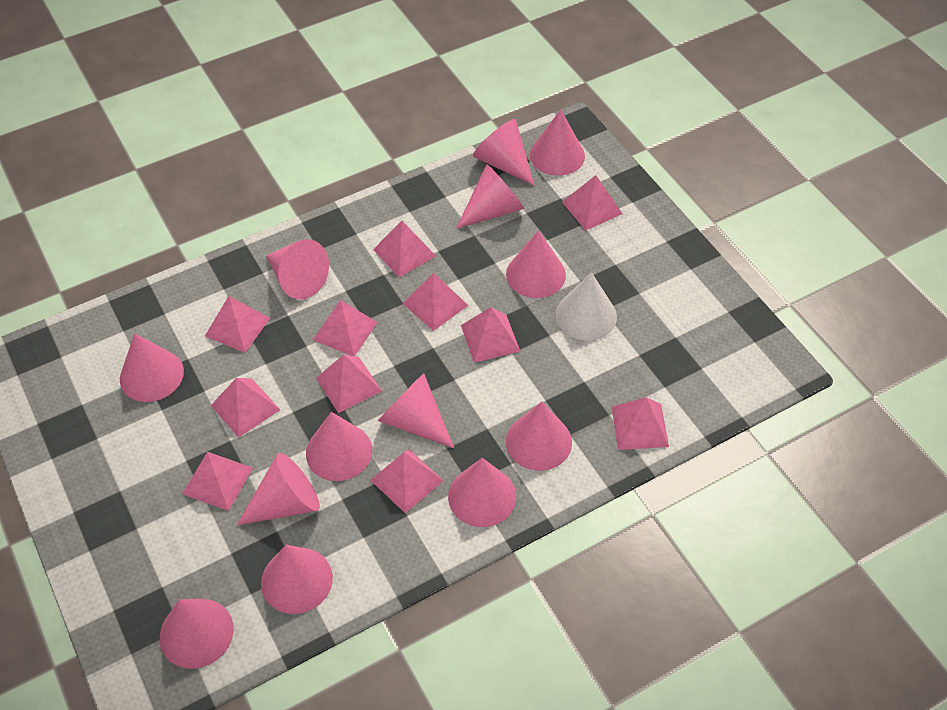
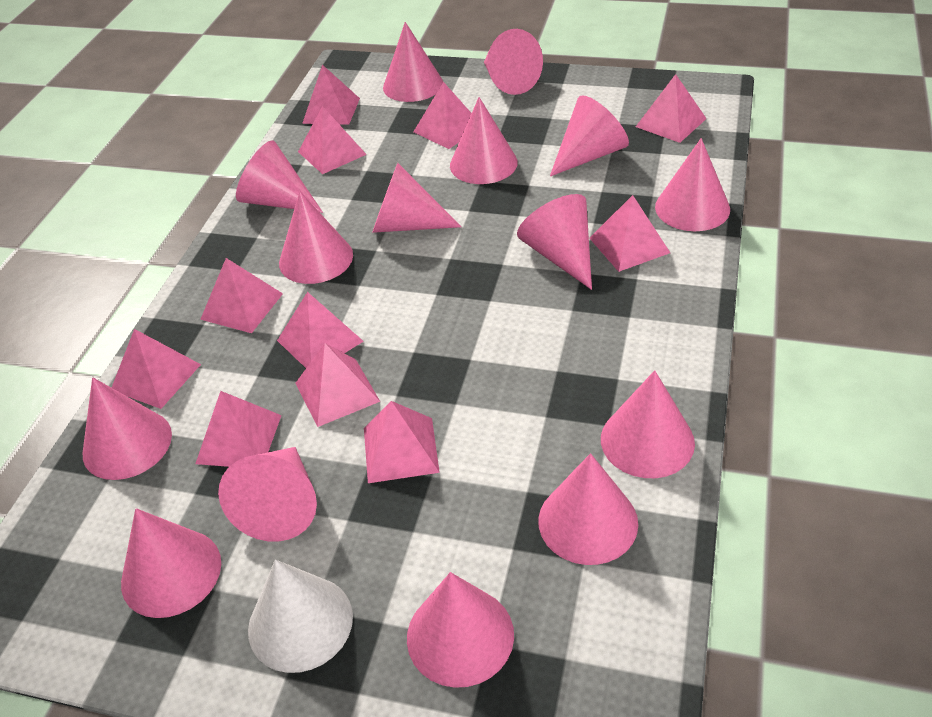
pink cone: [120,333,184,402] [160,599,234,669] [237,453,320,525] [261,545,333,614] [266,239,329,299] [306,412,372,481] [378,373,454,448] [448,458,516,527] [456,164,524,229] [473,119,534,186] [506,230,566,298] [506,402,572,471] [530,109,585,176] = 13 -> [83,377,172,480] [121,508,221,618] [218,447,317,542] [236,140,323,213] [279,191,353,284] [372,163,462,233] [383,22,443,102] [407,572,514,688] [450,97,518,184] [484,29,543,95] [517,194,592,290] [538,453,638,565] [550,95,629,176] [601,370,695,478] [655,138,730,231] = 15

